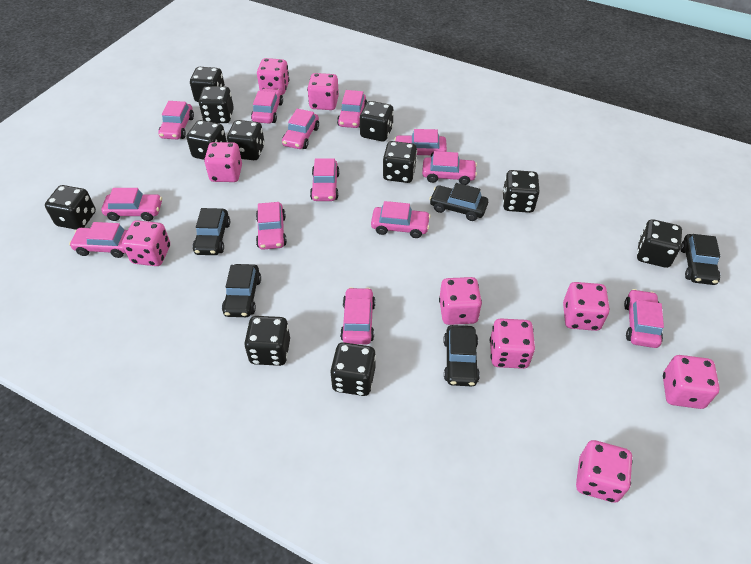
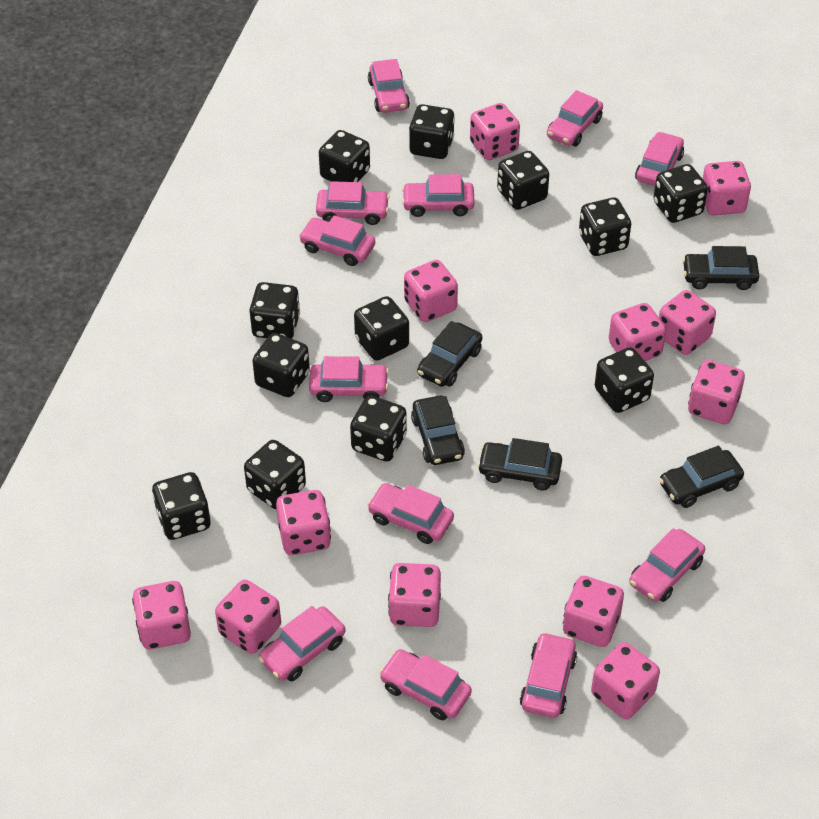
black dice: [45,185,96,230] [186,120,227,160] [190,67,225,102] [199,86,234,123] [227,120,265,160] [244,316,290,366] [330,342,376,396] [359,101,394,141] [383,141,417,183] [502,170,540,213] [637,219,682,268] = 11 -> [152,472,211,540] [244,440,306,509] [249,282,300,339] [253,333,310,397] [319,130,370,182] [350,396,407,462] [354,296,409,361] [409,104,455,159] [497,151,549,210] [579,198,631,256] [595,347,654,413] [653,164,708,223] = 12
pink car: [69,222,128,258] [101,188,162,221] [158,101,194,139] [251,88,283,124] [256,202,287,250] [282,109,319,149] [310,158,340,201] [337,90,367,128] [340,287,375,344] [371,201,431,238] [394,129,447,157] [422,151,477,185] [624,289,664,348] = 13 -> [258,606,345,681] [299,215,375,266] [309,356,389,402] [316,181,389,225] [367,483,454,544] [368,59,410,113] [379,649,472,720] [402,174,475,217] [520,632,577,718] [547,90,603,147] [629,528,705,602] [635,132,684,186] = 12
pink dice: [122,220,170,266] [204,142,242,182] [257,58,289,95] [307,73,339,110] [439,277,482,325] [490,318,535,369] [563,282,610,331] [576,440,633,503] [663,355,720,409] = 9 -> [132,581,191,649] [215,579,281,654] [276,490,331,555] [388,563,441,627] [404,260,458,322] [470,103,520,160] [563,576,624,647] [591,642,660,719] [609,303,666,361] [659,290,716,355] [688,360,745,424] [703,161,751,215] = 12

